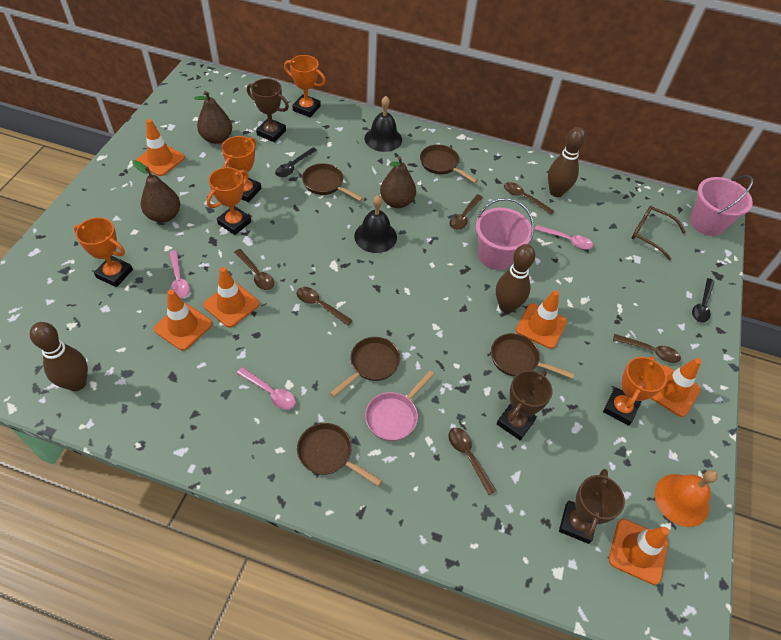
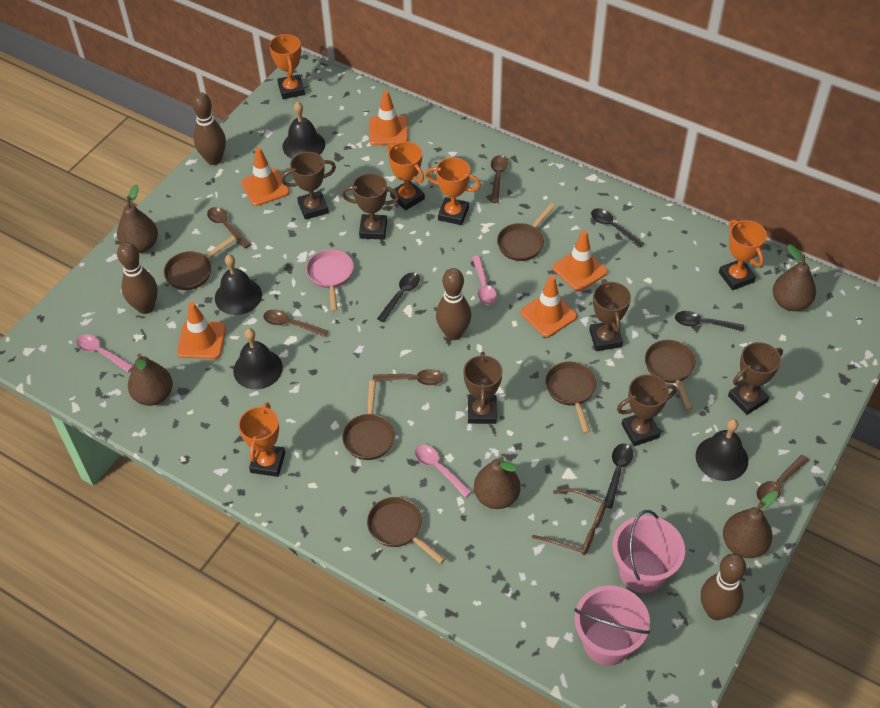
black bell: [354,195,397,253] [365,96,402,152] = 2 -> [215,255,262,315] [233,328,283,389] [282,102,325,159] [695,419,748,481] = 4
black spoon: [275,147,318,177] [692,278,715,323] = 2 -> [377,273,420,322] [591,208,645,248] [605,443,633,508] [675,311,744,331] = 4
brown bowling pin: [30,322,88,391] [496,244,535,313] [548,127,586,197] = 3 -> [117,242,158,314] [192,92,226,165] [436,268,471,340] [701,554,746,620] = 4
brown pan: [297,423,382,486] [302,163,363,201] [330,337,400,397] [420,144,478,183] [491,333,575,379] = 5 -> [164,236,236,290] [342,380,395,460] [367,497,445,564] [497,203,555,261] [545,362,597,433] [645,340,696,410] = 6
brown pear: [132,160,180,223] [194,91,232,144] [380,156,416,208] = 3 -> [117,184,158,253] [128,353,173,406] [474,456,520,509] [723,491,778,558] [773,244,816,311] = 5
brown spoon: [234,249,274,290] [296,287,353,326] [448,427,496,495] [450,194,483,230] [504,182,554,215] [613,334,681,363] = 6 -> [207,207,251,248] [263,309,328,337] [373,369,444,385] [491,155,508,203] [757,455,809,501] = 5
brown trophy: [247,79,289,142] [496,370,553,440] [559,469,625,544] = 3 -> [281,152,336,220] [342,173,399,240] [463,352,503,424] [589,279,631,351] [617,374,677,446] [728,342,783,415] = 6
orange bell: [655,470,718,527] = 1 -> none = 0
orange traffic cone: [136,119,185,176] [154,289,212,350] [203,267,259,328] [516,290,567,349] [609,519,669,585] [650,358,701,417] = 6 -> [177,302,226,359] [241,147,289,206] [369,90,408,145] [520,275,577,337] [552,230,608,291] = 5

